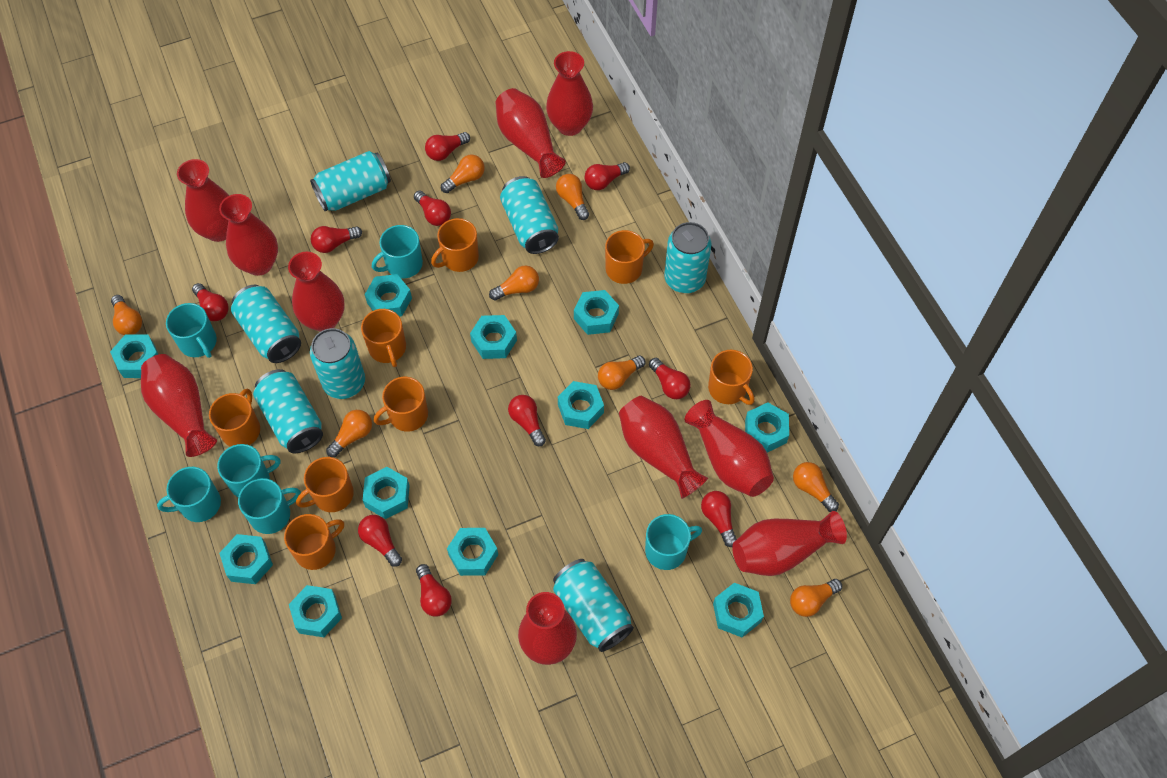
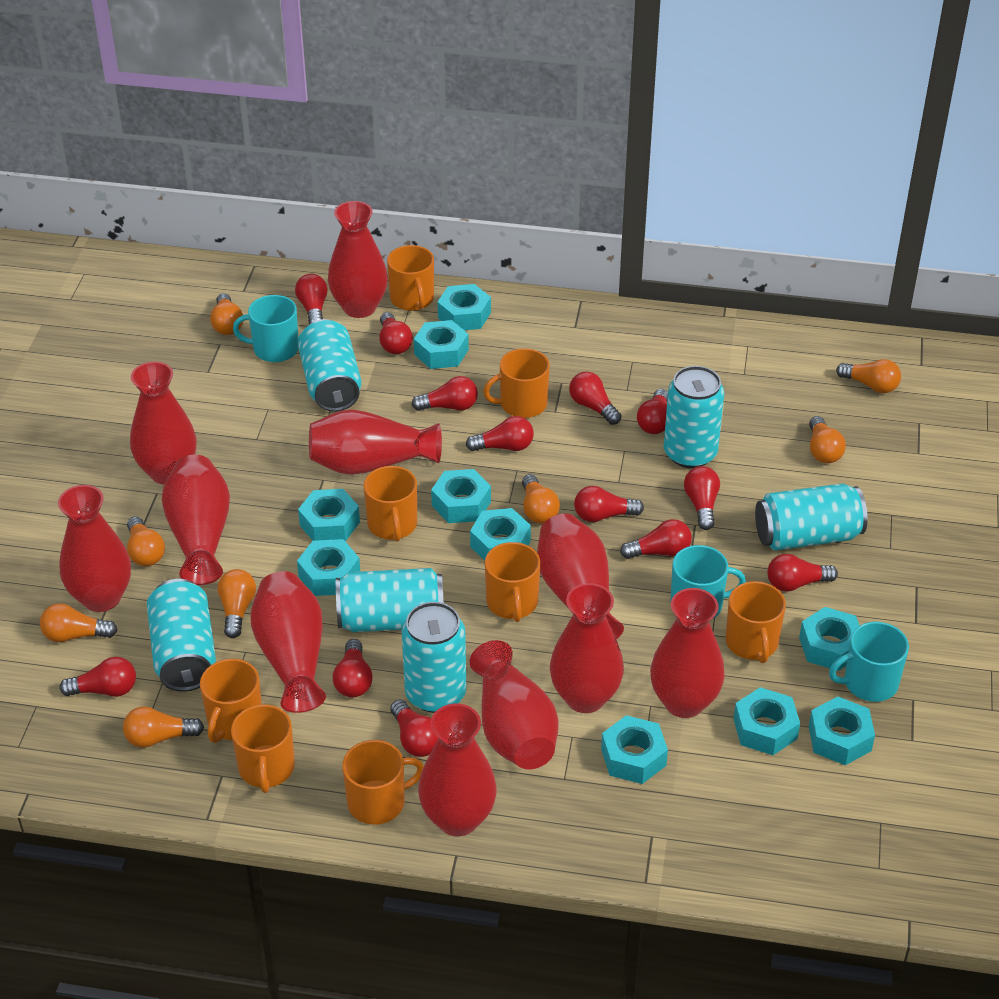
red light bulb: [192,283,229,321] [311,226,362,253] [358,515,402,567] [414,190,451,226] [416,564,452,617] [425,132,470,161] [508,395,546,446] [585,162,630,190] [649,358,691,399] [701,491,737,547] = 10 -> [60,657,136,697] [295,274,328,324] [333,639,373,697] [379,312,413,354] [390,699,438,757] [411,376,478,411] [466,416,534,451] [569,371,622,425] [574,486,644,522] [620,519,692,559] [637,389,668,434] [684,466,720,530] [767,554,838,592] = 13
red vase: [141,354,217,457] [177,159,229,242] [219,194,278,276] [288,252,344,332] [496,88,566,178] [518,592,577,665] [546,51,593,136] [619,395,708,499] [685,400,774,497] [732,511,847,576] = 10 -> [58,485,131,612] [130,361,197,485] [162,455,230,585] [251,571,326,713] [309,409,442,475] [328,201,388,318] [418,703,497,836] [470,640,558,770] [537,514,624,640] [550,583,624,713] [650,588,725,718] = 11
turquoise can: [231,285,301,363] [253,369,323,453] [310,151,391,212] [310,328,365,399] [500,176,559,254] [553,559,634,652] [664,222,712,293] = 7 -> [147,579,216,692] [298,319,362,412] [336,568,444,632] [402,602,466,713] [664,366,724,468] [755,483,868,551] = 6
turquoise mug: [157,467,221,522] [166,303,217,358] [217,444,280,497] [238,478,301,534] [372,225,423,278] [645,514,702,570] = 6 -> [233,295,299,362] [670,545,746,618] [829,622,909,702] = 3
turquoise nut: [110,334,159,378] [219,534,273,584] [289,585,342,637] [363,467,410,519] [365,274,412,317] [447,528,498,576] [470,315,517,359] [558,381,604,429] [574,290,619,335] [713,583,764,637] [745,402,789,452] = 11 -> [297,539,360,596] [298,489,360,542] [414,320,469,369] [431,469,491,523] [438,284,491,330] [470,508,531,561] [601,715,668,784] [734,687,800,755] [799,607,860,671] [809,696,875,765] = 10

